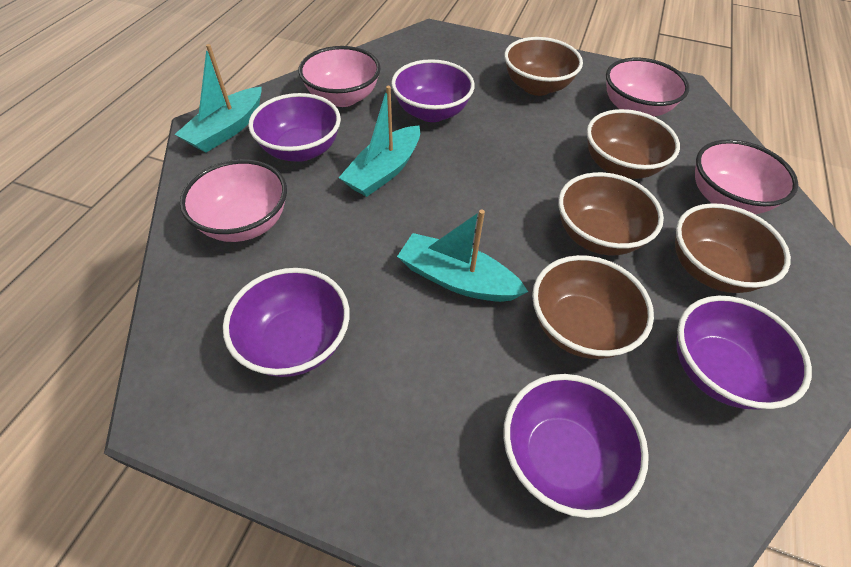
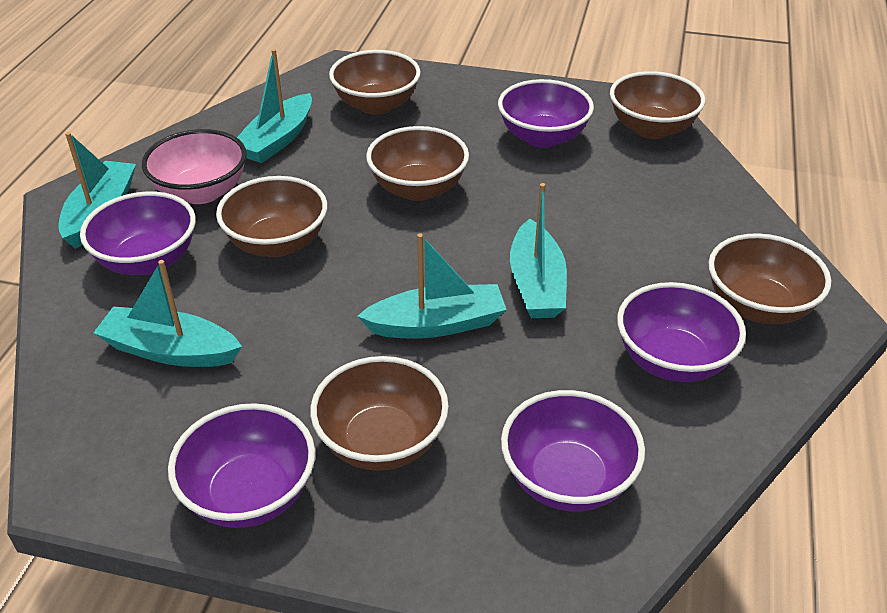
brown bowl: [504,37,583,96] [532,255,654,359] [558,172,664,255] [587,109,680,179] [675,203,791,293] = 5 -> [216,176,327,257] [310,356,449,471] [329,50,421,115] [366,126,469,201] [610,71,705,139] [708,233,831,324] = 6
pink bowl: [180,159,287,242] [298,46,381,107] [606,58,689,117] [695,139,798,214] = 4 -> [142,129,247,204] = 1
turquoise boat: [174,44,262,153] [339,86,420,197] [397,209,528,302] = 3 -> [58,132,136,249] [93,260,242,367] [237,49,312,163] [357,233,507,339] [510,183,567,318] = 5

